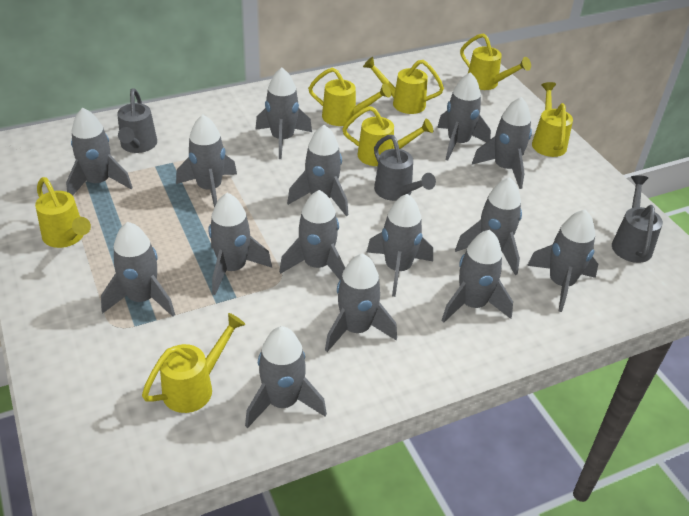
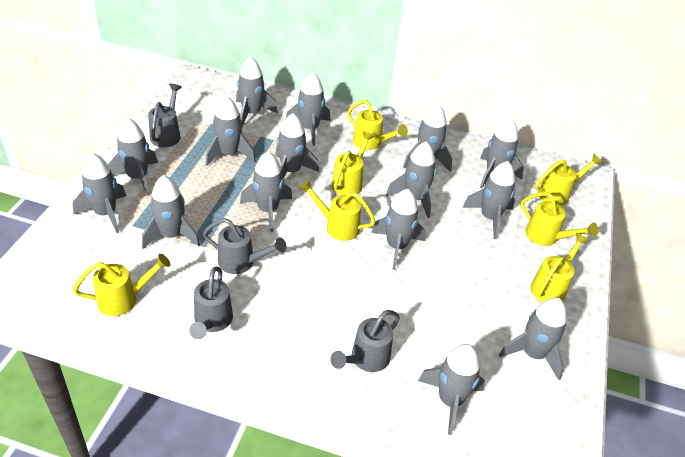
grey watering can: [117,88,157,153] [374,135,436,201] [612,175,663,263] = 3 -> [148,84,182,147] [189,266,233,339] [203,218,287,274] [331,310,400,372] = 4

